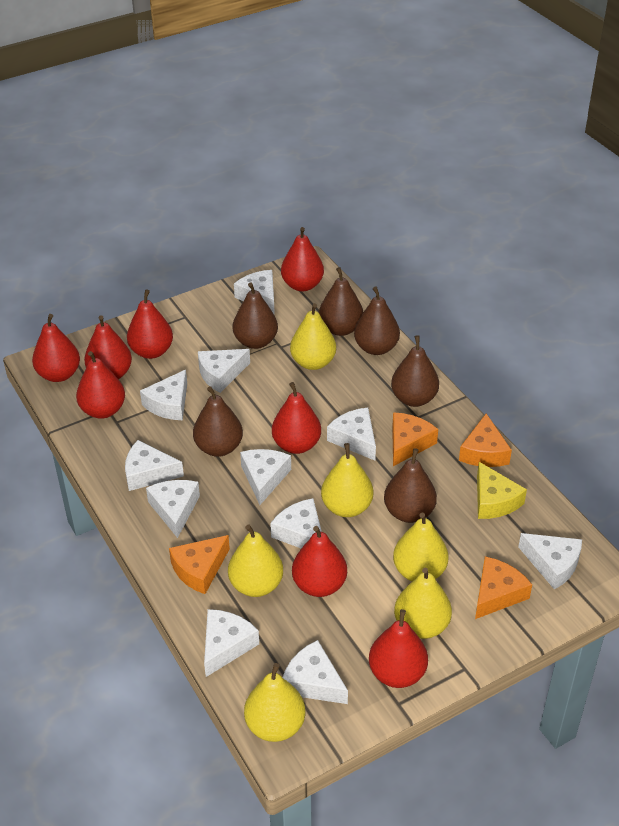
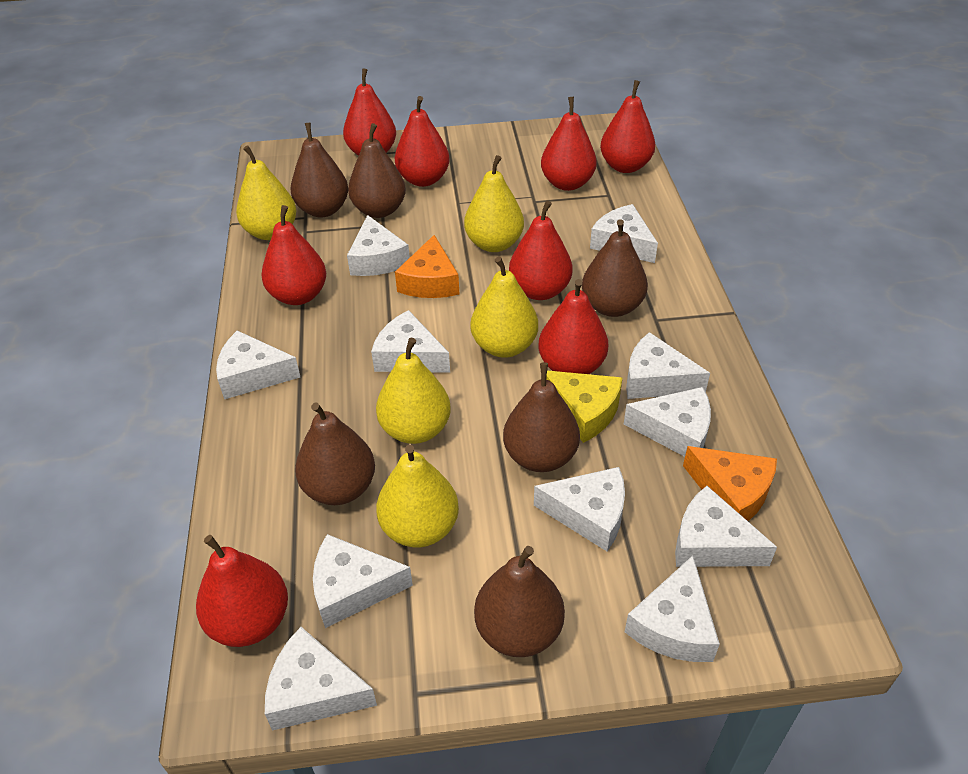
orange cheese: [169,535,230,594] [392,412,438,466] [459,413,512,467] [475,556,532,619] = 4 -> [395,235,459,298] [683,446,777,521] = 2
yellow pear: [228,525,283,597] [244,663,305,742] [290,303,336,370] [321,443,373,517] [393,513,449,581] [394,568,452,639] = 6 -> [236,145,297,240] [376,338,451,444] [376,444,459,547] [464,155,524,252] [471,257,538,358] = 5

